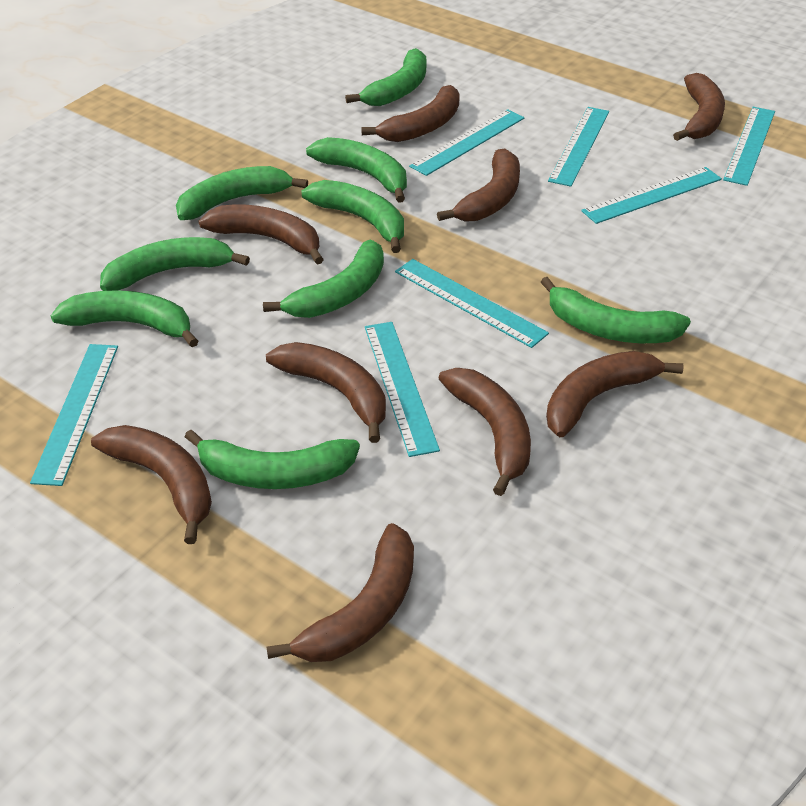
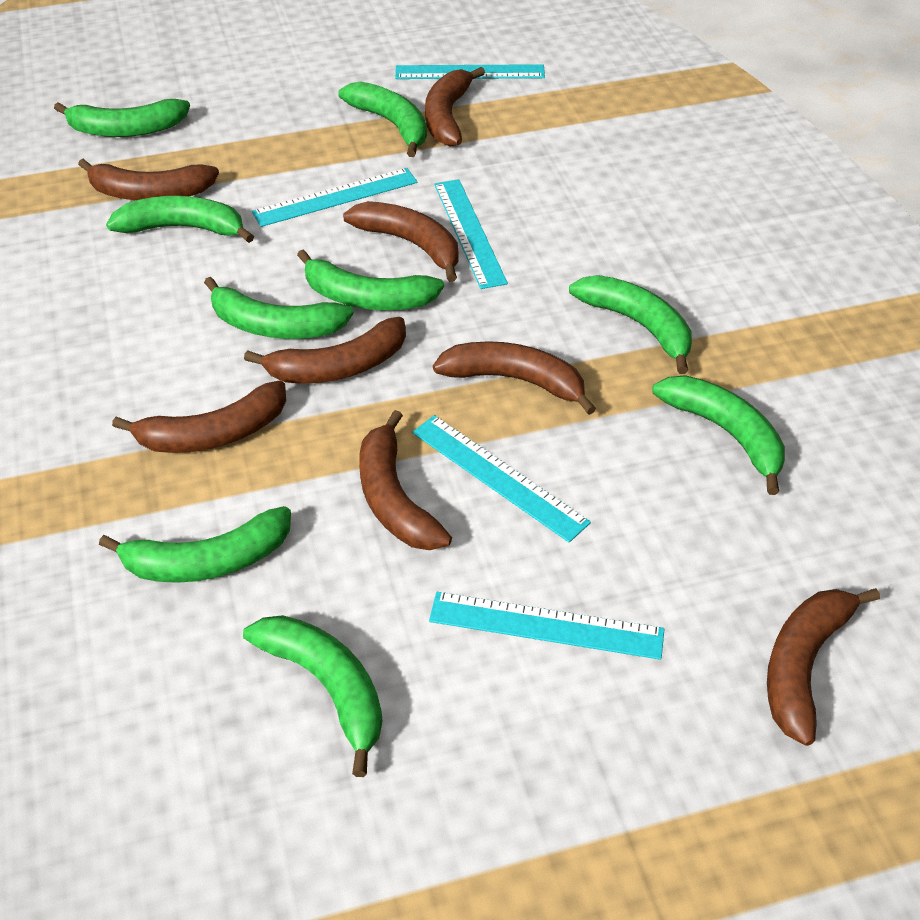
brown banana: [91,425,212,544] [199,205,324,265] [266,342,386,443] [267,523,414,662] [361,85,460,142] [437,149,520,221] [439,368,531,496] [546,351,684,437] [673,73,725,141] = 9 -> [78,159,219,200] [112,381,286,453] [244,317,406,384] [343,201,459,282] [359,410,452,550] [425,67,485,146] [433,341,596,415] [767,588,880,746] = 8
turquoise ruler: [30,344,118,486] [365,322,440,457] [395,259,549,348] [409,109,525,176] [548,107,609,187] [581,167,722,224] [723,107,775,186] = 7 -> [252,168,417,227] [395,64,545,79] [412,415,591,542] [429,592,664,660] [434,179,508,289] = 5

